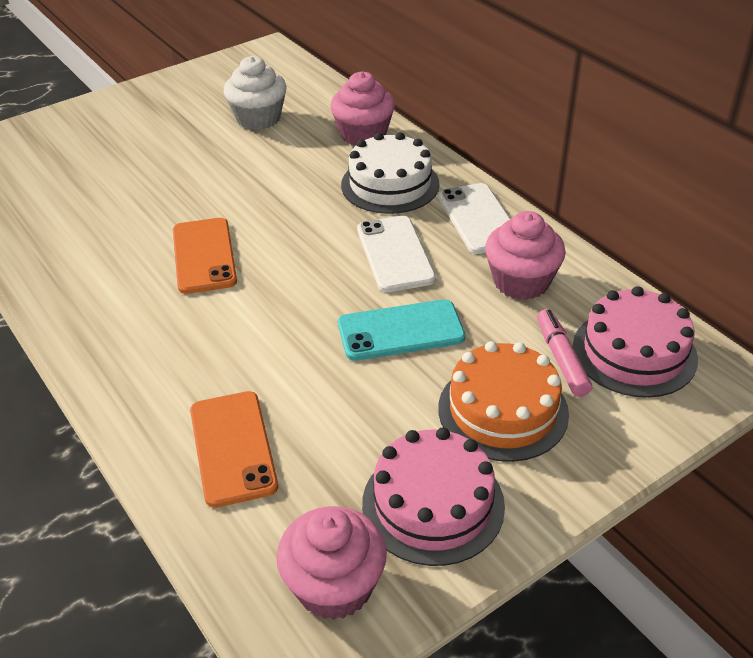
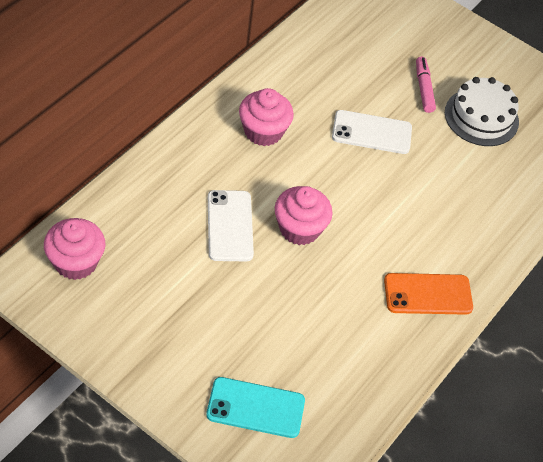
orange cake: [438,341,569,462] = 1 -> none = 0
orange phone: [173,218,237,294] [190,391,278,508] = 2 -> [384,273,473,315] = 1
pink cake: [362,427,505,566] [573,286,698,398] = 2 -> none = 0
white cupcake: [224,56,287,130] = 1 -> none = 0

